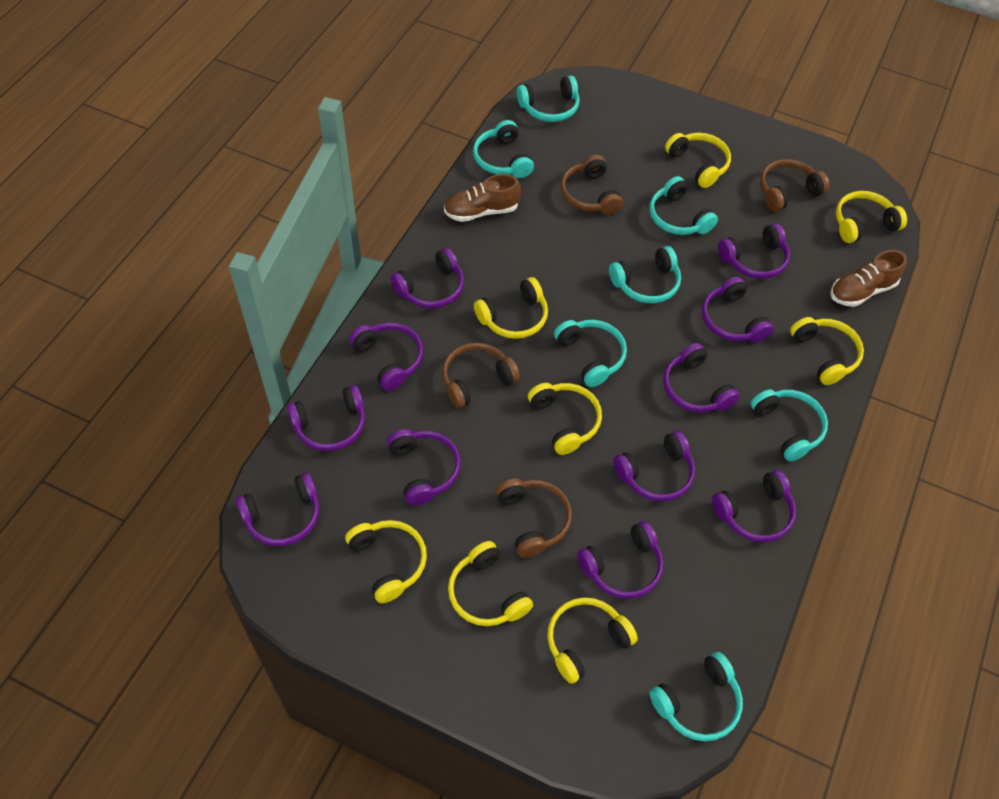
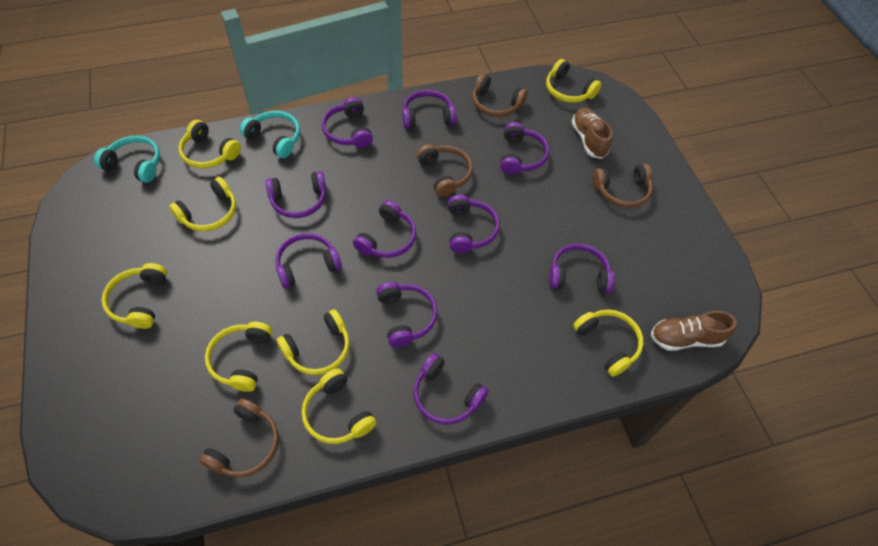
purple headphones: [236,472,319,546] [287,385,365,451] [349,322,423,391] [387,429,461,506] [390,248,464,309] [577,521,664,599] [613,431,695,501] [663,343,740,412] [702,277,774,342] [712,470,796,542] [718,223,790,279] = 11 -> [266,171,326,218] [275,233,342,288] [322,97,373,148] [353,200,416,258] [376,282,437,348] [402,90,457,129] [414,353,489,424] [448,195,500,253] [500,122,549,175] [549,244,615,293] = 10
turquoise headphones: [473,120,534,178] [517,75,580,122] [554,320,627,387] [609,246,681,303] [649,176,718,235] [650,652,743,741] [751,389,828,461] = 7 -> [94,136,160,183] [240,111,300,158] = 2

